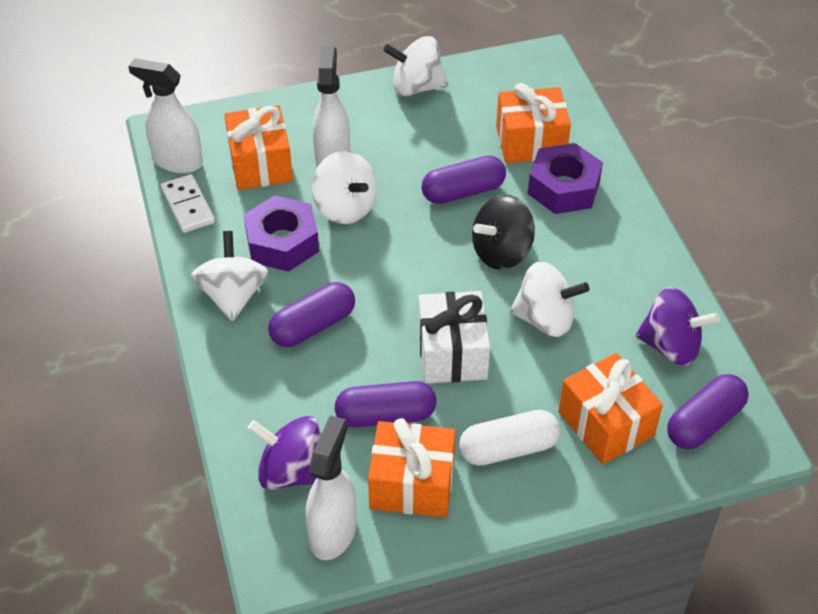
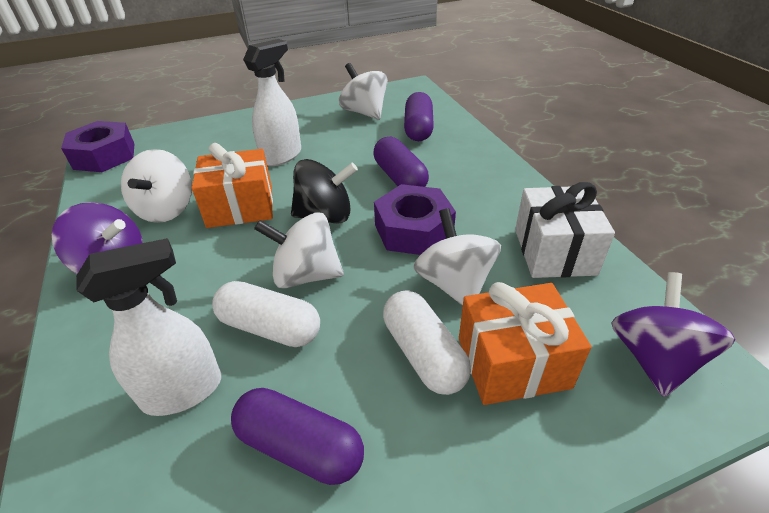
orange gift: [224,105,293,190] [368,418,456,518] [496,83,571,163] [559,353,663,464] = 4 -> [192,143,273,228] [459,282,591,405] = 2
purple capsule: [268,282,355,347] [335,381,436,428] [421,155,506,204] [667,374,749,449] = 4 -> [231,388,364,485] [373,137,429,187] [404,92,434,141] = 3
white capsule: [459,410,560,466] = 1 -> [212,281,320,347] [383,291,471,395] = 2
white domino: [161,174,215,233] = 1 -> none = 0
white spray bottle: [128,58,203,173] [306,415,357,560] [313,46,350,167] = 3 -> [76,238,221,416] [243,39,301,166] = 2

